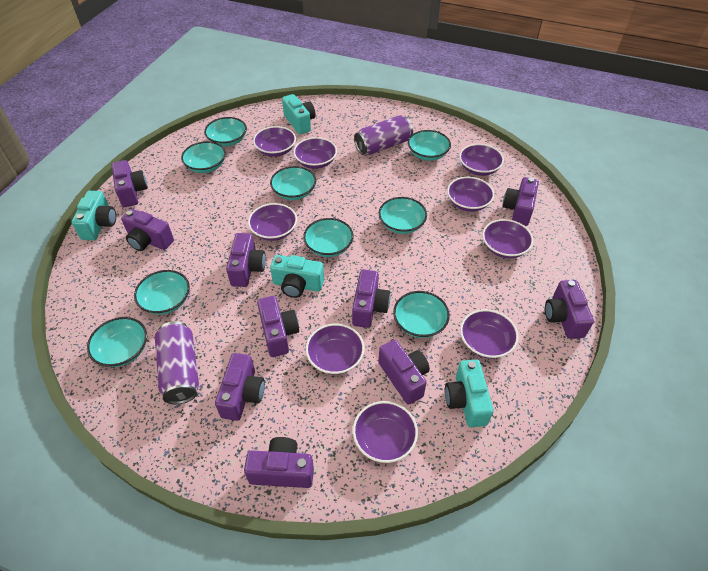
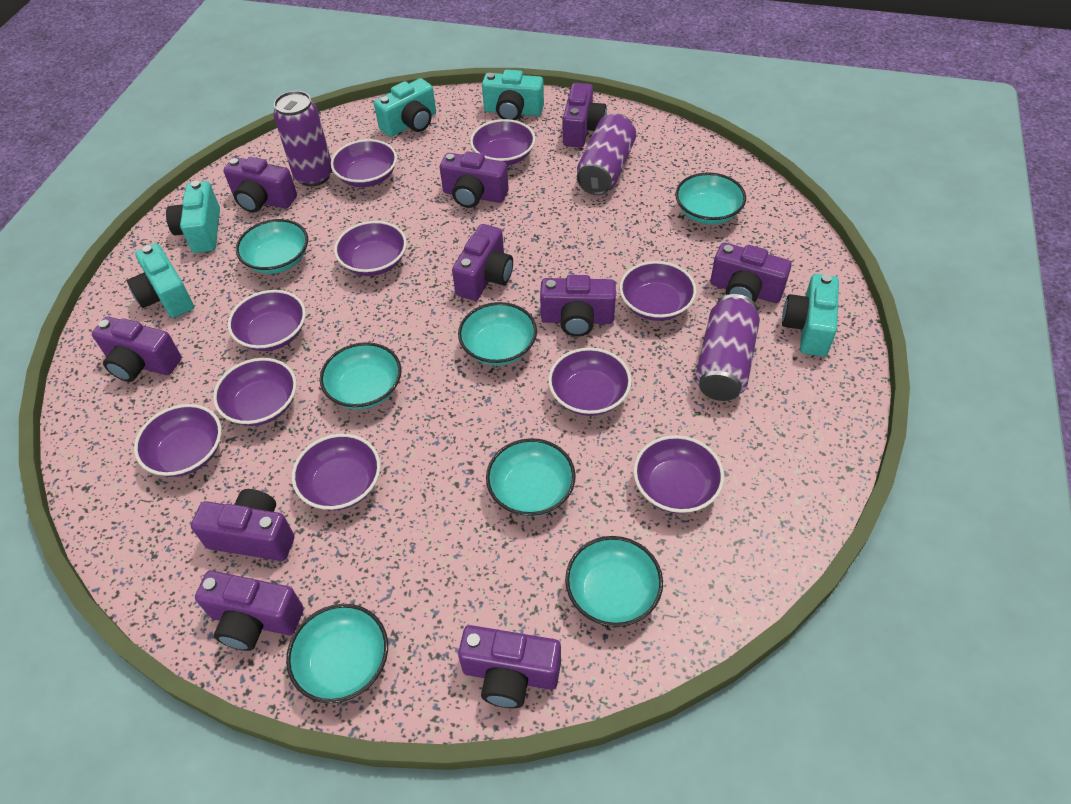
purple bowl: [248,203,297,241] [253,126,296,157] [293,137,337,169] [306,324,364,375] [353,401,418,463] [447,177,494,212] [459,144,504,176] [460,309,519,359] [482,219,533,258] = 9 -> [134,404,222,477] [213,358,297,426] [228,290,306,351] [292,434,381,510] [331,139,397,187] [334,221,407,276] [470,119,535,166] [548,348,632,416] [619,261,697,321] [633,435,724,514] = 10
purple can: [155,321,199,404] [354,115,413,155] = 2 -> [273,91,332,187] [577,113,636,195] [695,294,760,401] = 3
turquoise bowl: [87,317,147,367] [134,270,190,315] [181,141,226,173] [204,117,247,147] [270,166,316,200] [303,218,354,257] [379,197,427,234] [393,291,450,338] [408,130,451,161] = 9 -> [236,219,308,274] [286,604,388,703] [320,342,402,409] [458,302,537,366] [486,438,576,517] [565,536,663,627] [675,172,746,225] = 7
turquoise camera: [72,191,116,240] [270,255,324,298] [282,94,316,134] [445,359,494,427] = 4 -> [127,243,194,318] [166,181,220,253] [374,78,436,137] [482,70,544,120] [782,274,839,357] = 5

